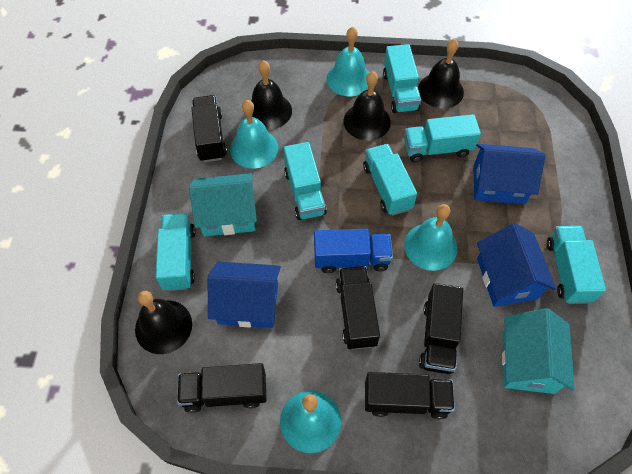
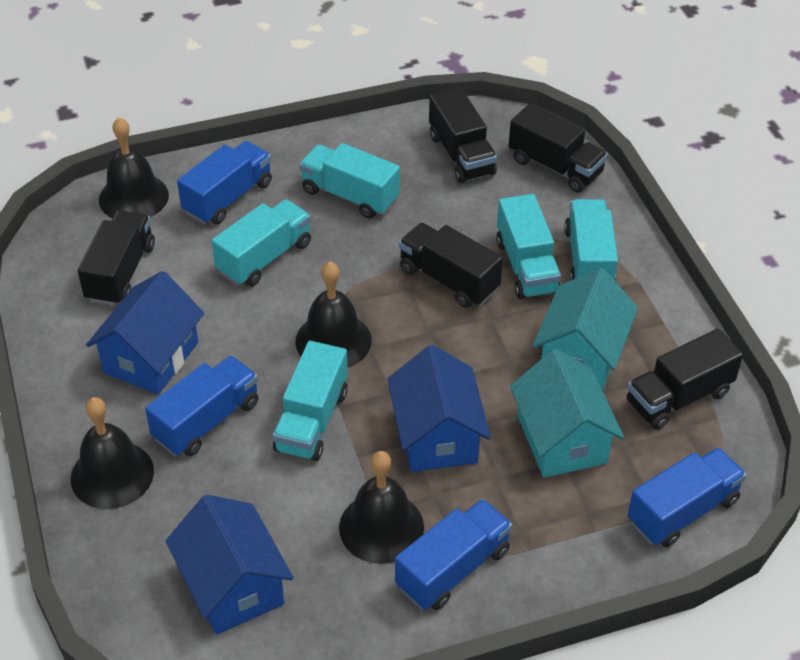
blue truck: [314,229,393,273] = 1 -> [145,356,259,456] [177,141,272,224] [395,499,512,610] [627,447,746,547] = 4
turquoise bell: [230,100,278,169] [280,391,341,453] [326,27,369,97] [404,204,457,271] = 4 -> none = 0
turquoise truck: [156,213,195,291] [284,142,327,220] [363,144,417,216] [383,44,421,113] [404,114,481,163] [547,226,606,304] = 6 -> [212,199,311,286] [273,341,348,461] [299,143,400,219] [496,194,561,299] [564,199,618,281] = 5

